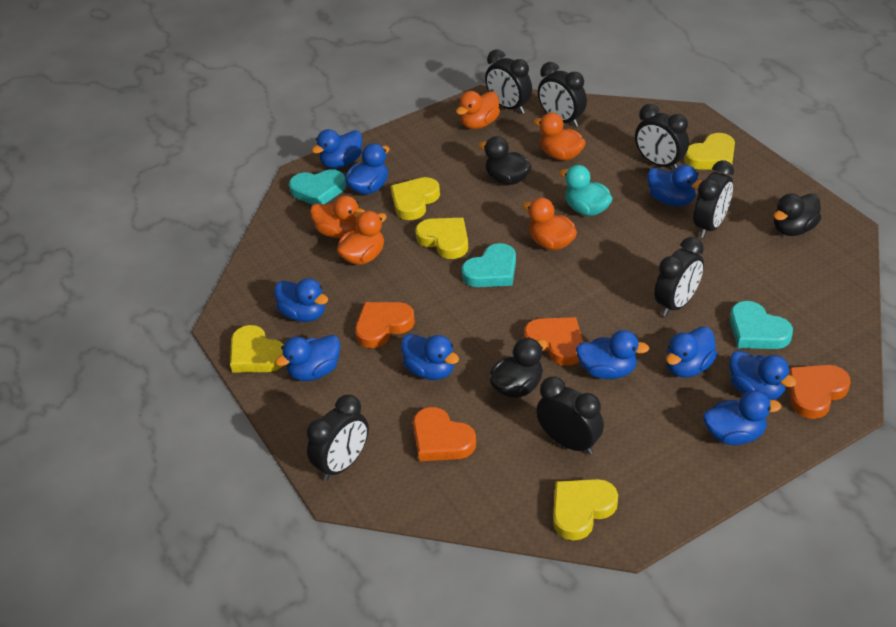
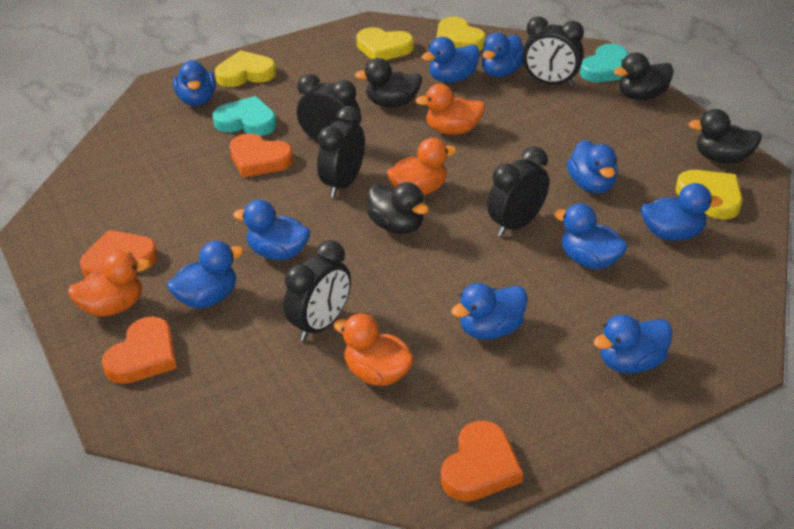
black clock: [307,394,369,481] [485,49,532,114] [536,376,604,455] [538,62,587,127] [635,104,689,169] [654,237,704,316] [693,160,734,238] = 7 -> [283,240,351,341] [297,74,361,142] [317,106,365,197] [487,146,549,237] [522,17,584,86] = 5
black duck: [478,136,532,185] [490,337,548,398] [773,194,821,236] = 3 -> [355,58,422,107] [367,182,429,234] [613,52,674,100] [688,109,762,164] = 4
orange duck: [310,196,365,238] [337,211,387,265] [456,91,500,129] [523,198,577,250] [533,113,586,161] = 5 -> [67,251,151,317] [333,313,414,386] [387,138,457,195] [415,84,485,135] = 4
turquoise duck: [559,165,613,216] = 1 -> none = 0
turquoise heart: [289,169,346,205] [461,243,516,287] [730,301,793,349] = 3 -> [212,96,277,136] [580,44,629,82] = 2
yellow heart: [230,325,284,373] [391,177,440,220] [415,218,468,259] [553,479,618,541] [684,133,735,170] = 5 -> [215,50,276,87] [356,27,414,60] [436,17,486,51] [675,170,742,220] = 4

